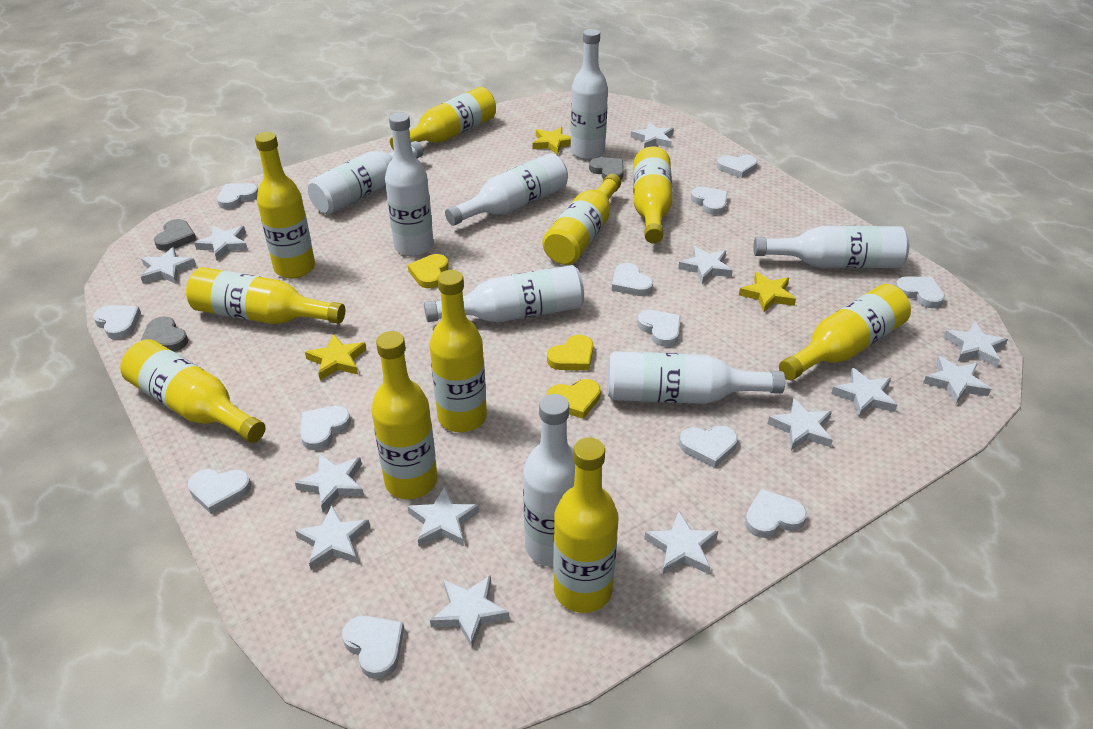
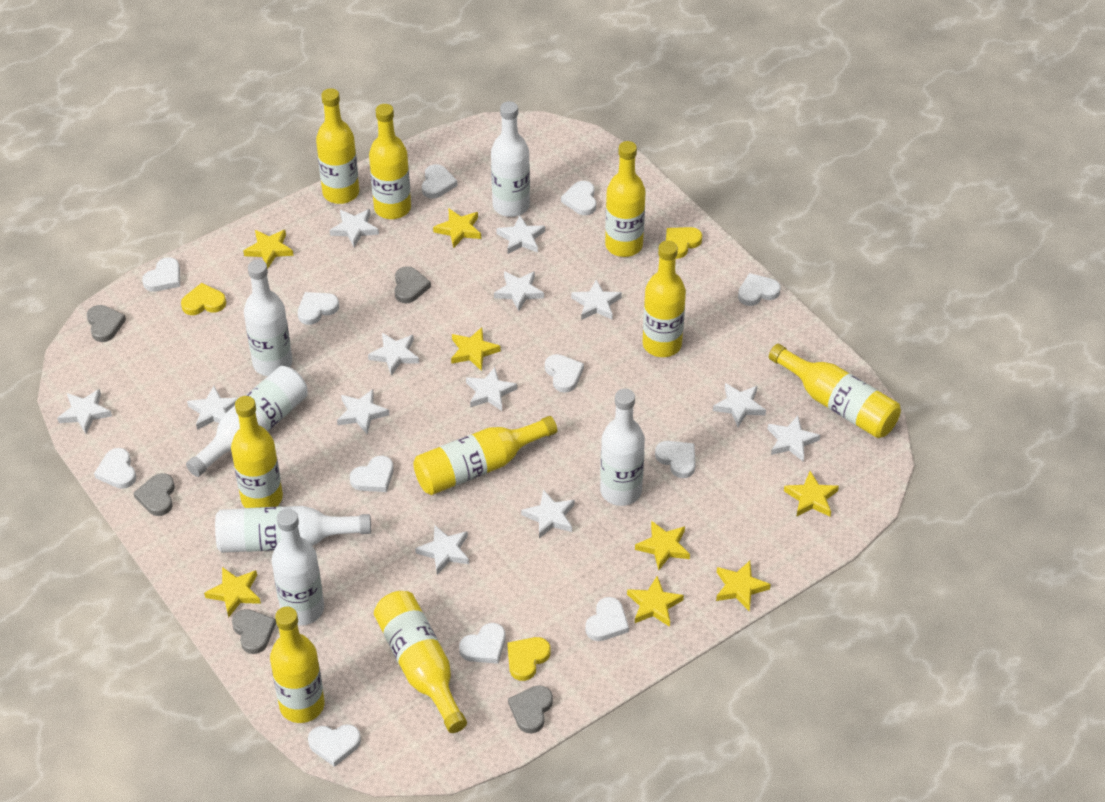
grey heart: [141,316,188,351] [154,219,196,251] [589,157,624,180] = 3 -> [87,305,126,342] [133,473,175,516] [232,609,276,654] [395,266,431,303] [508,685,553,733] = 5
white bottle: [308,141,424,215] [385,113,434,257] [424,265,584,322] [445,153,568,226] [523,394,575,567] [571,29,608,160] [608,351,785,404] [753,226,909,268] = 8 -> [186,366,308,477] [215,506,371,553] [244,260,292,376] [272,509,324,626] [491,101,530,217] [600,389,645,506] = 6
yellow bottle: [120,339,265,443] [186,267,345,324] [255,132,315,278] [371,331,437,499] [390,87,496,150] [430,270,487,432] [542,174,621,265] [553,437,619,613] [633,146,673,244] [779,284,911,380] = 10 -> [231,396,283,508] [270,607,325,723] [316,88,359,204] [369,104,411,219] [374,591,467,733] [413,416,557,495] [605,141,646,257] [643,241,686,357] [769,344,901,438] = 9
yellow star: [305,334,366,380] [532,127,571,155] [739,272,796,312] = 3 -> [204,567,261,618] [243,230,294,269] [433,209,481,248] [451,327,501,371] [627,576,684,627] [635,521,690,570] [716,561,771,611] [784,471,839,517] = 8

